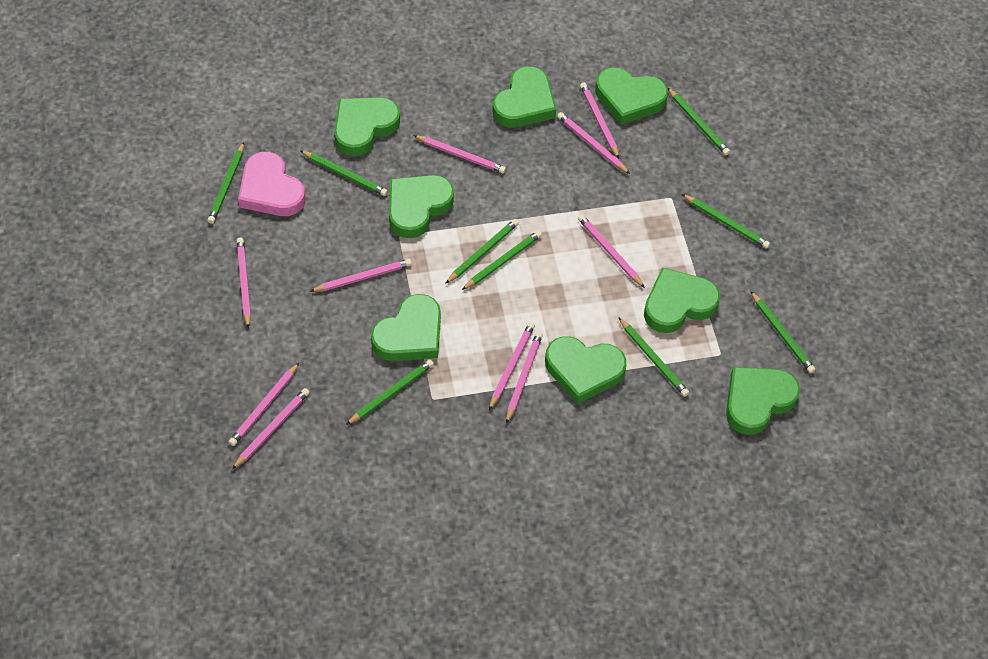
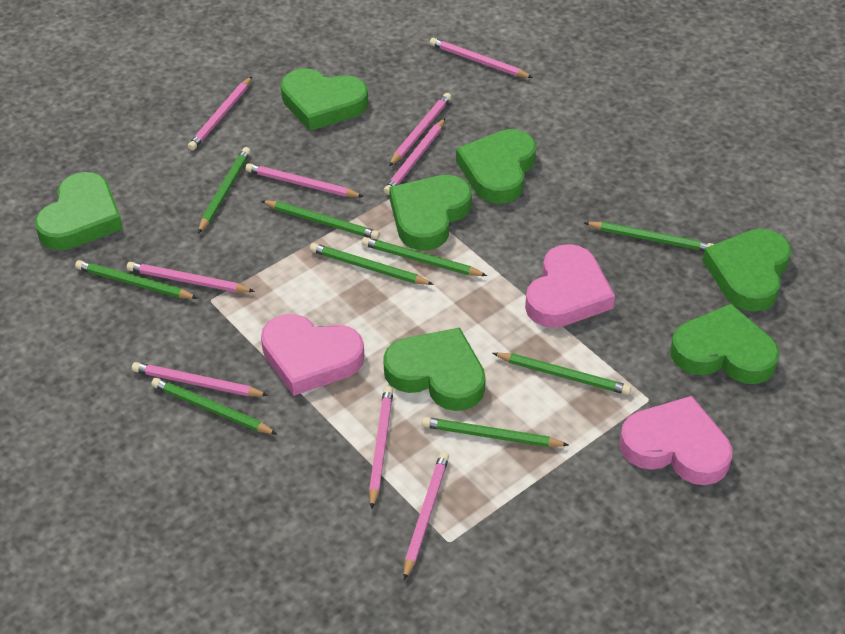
green heart: [334,97,400,156] [371,294,441,361] [389,175,454,238] [492,66,556,128] [545,336,626,404] [595,67,668,125] [644,268,720,333] [726,367,800,435] = 8 -> [35,172,123,250] [281,69,368,131] [383,328,486,411] [389,175,472,250] [456,129,536,204] [670,304,780,384] [702,229,791,312] = 7
pink heart: [238,152,305,216] = 1 -> [261,314,364,396] [525,244,615,328] [619,396,732,485] = 3
pink pencil: [229,363,299,446] [232,388,310,469] [237,238,251,329] [310,259,412,292] [413,135,506,173] [489,322,535,410] [506,332,543,424] [557,112,630,174] [578,214,645,288] [580,82,619,158] = 10 -> [127,262,255,292] [132,362,269,397] [188,77,252,151] [245,163,364,197] [369,386,393,509] [384,118,445,195] [389,93,451,166] [404,452,449,580] [430,38,533,78] = 9

